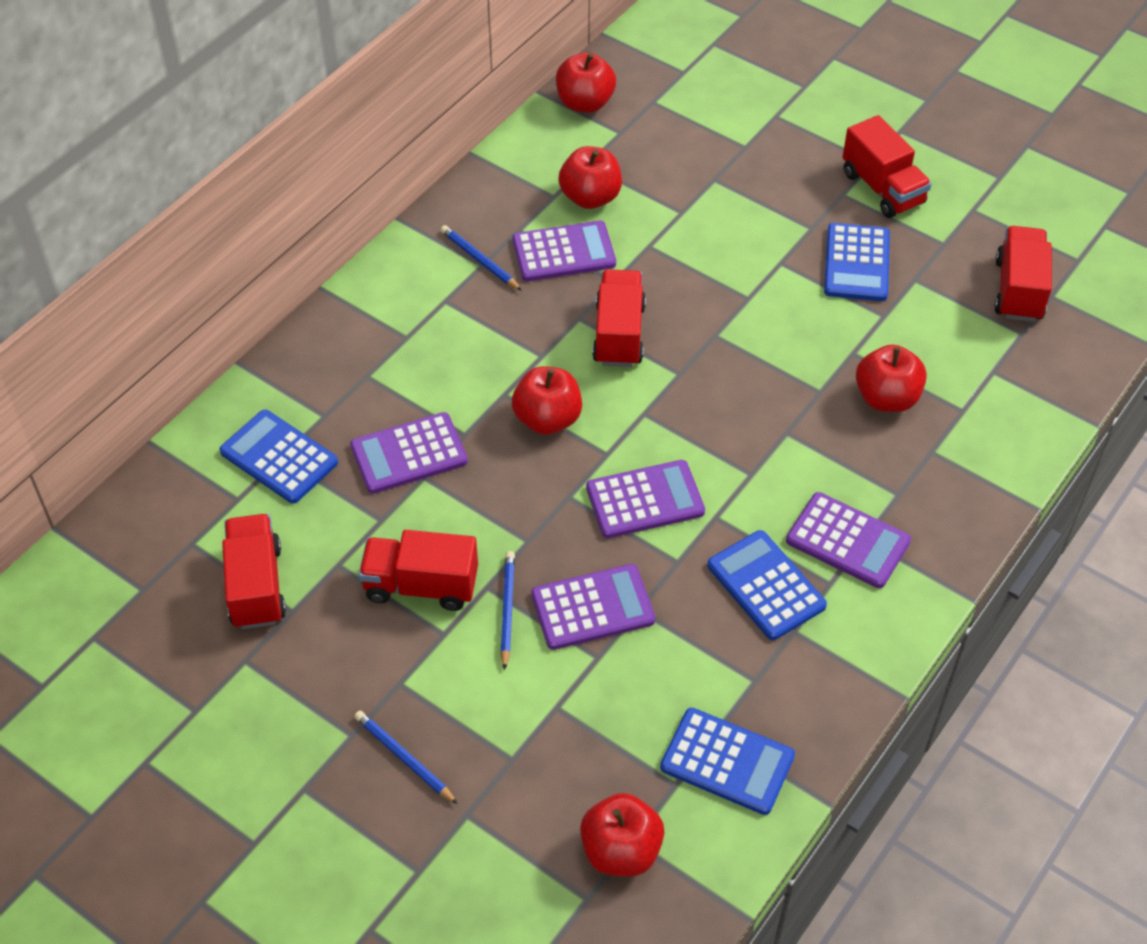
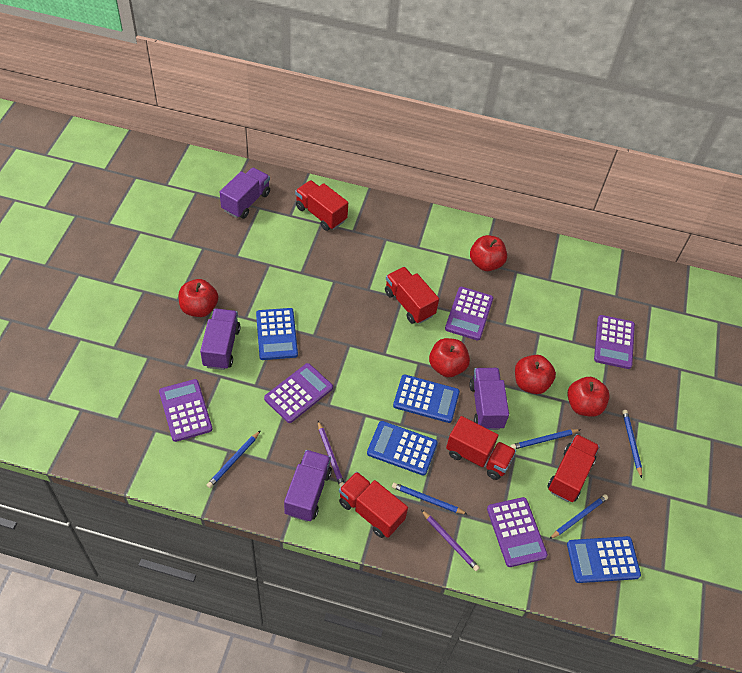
blue pencil: [354,710,458,804] [440,225,522,291] [501,551,515,670] = 3 -> [207,430,261,488] [392,483,467,514] [511,429,580,449] [550,494,608,539] [622,410,642,478] = 5
purple pencil: none = 0 -> [318,421,344,487] [421,510,480,571] = 2
purple truck: none = 0 -> [200,309,240,370] [220,168,270,219] [284,450,332,522] [469,368,509,430] = 4

